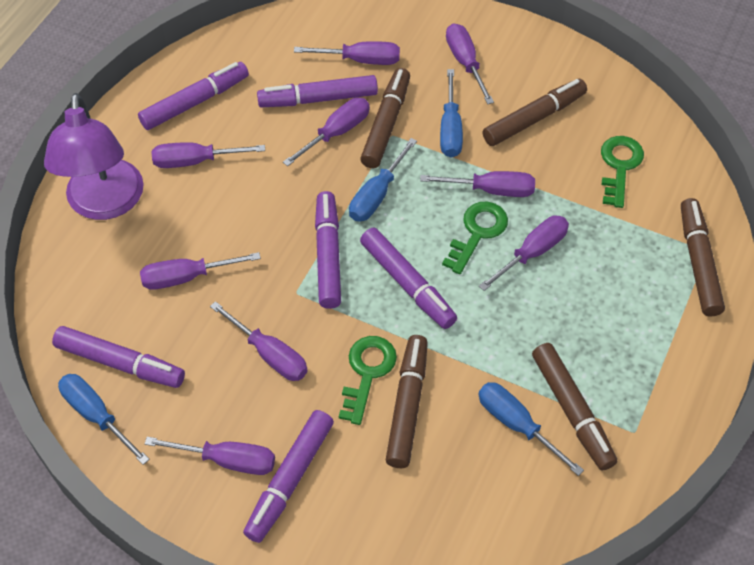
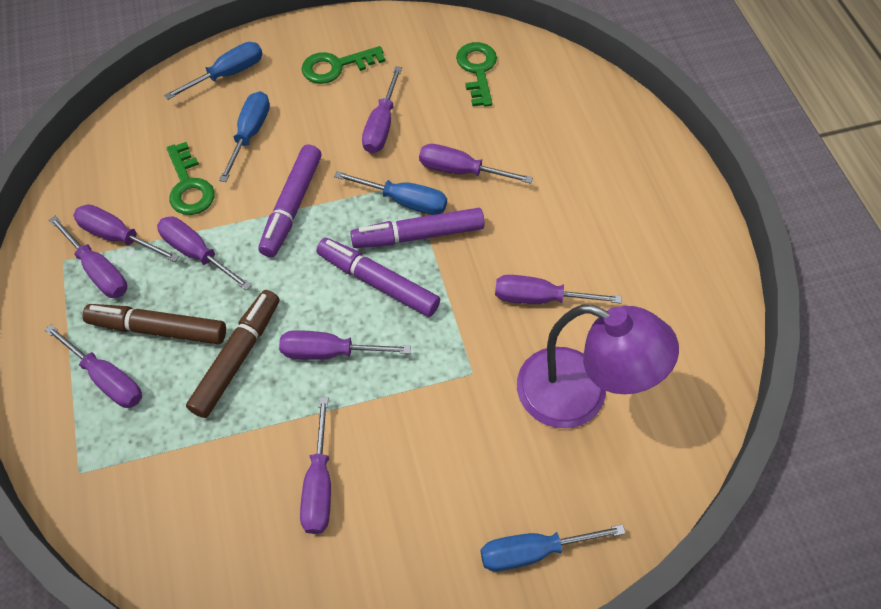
brown marker: [360,68,410,168] [386,335,428,468] [483,79,587,146] [532,343,617,471] [681,198,725,317] = 5 -> [83,304,226,344] [186,290,279,418] = 2
purple marker: [52,326,185,388] [138,62,249,130] [243,410,334,543] [257,75,378,107] [315,191,341,309] [360,228,457,329] = 6 -> [258,144,322,257] [317,238,440,317] [350,208,485,248] = 3

